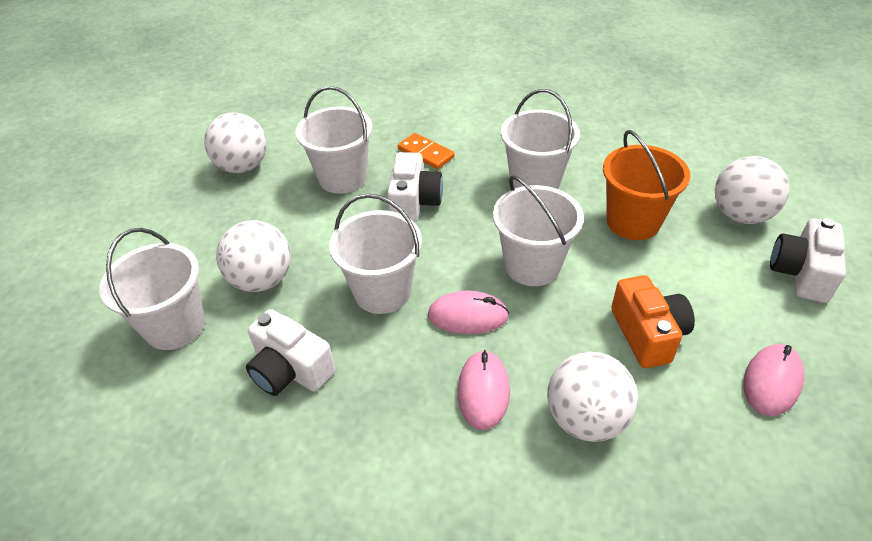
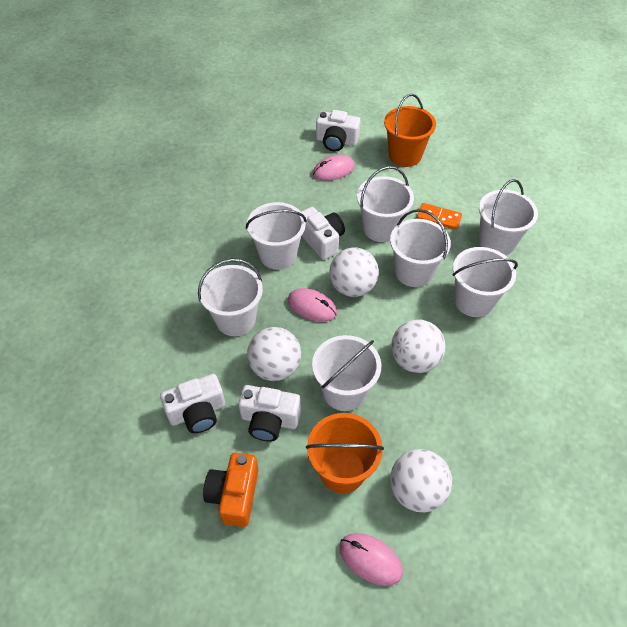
orange bucket: [603,130,690,240] = 1 -> [306,413,384,493] [384,94,436,167] = 2
white bucket: [99,228,205,350] [296,86,373,194] [329,194,422,314] [493,175,584,286] [501,89,580,189] = 5 -> [198,259,263,336] [246,202,307,270] [312,335,381,411] [357,166,414,242] [390,209,451,287] [452,247,518,317] [479,179,538,256] = 7
white camera: [246,309,335,396] [387,152,443,222] [770,218,846,303] = 3 -> [160,374,225,433] [238,385,301,442] [301,207,345,260] [316,110,361,152] = 4

